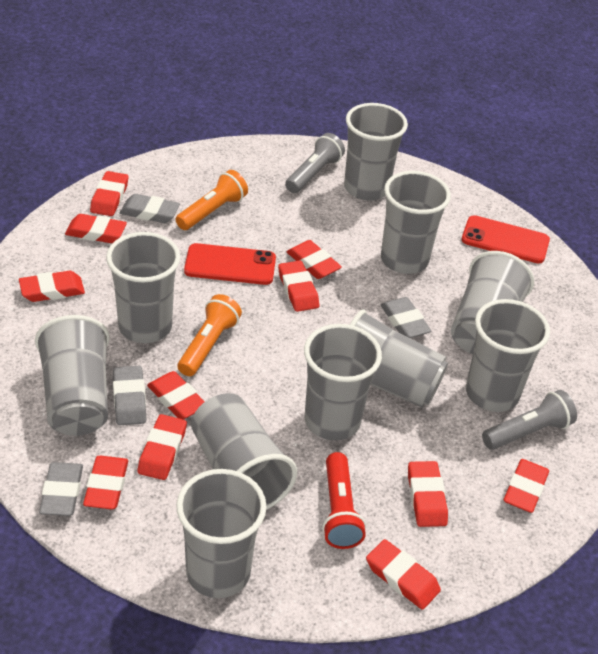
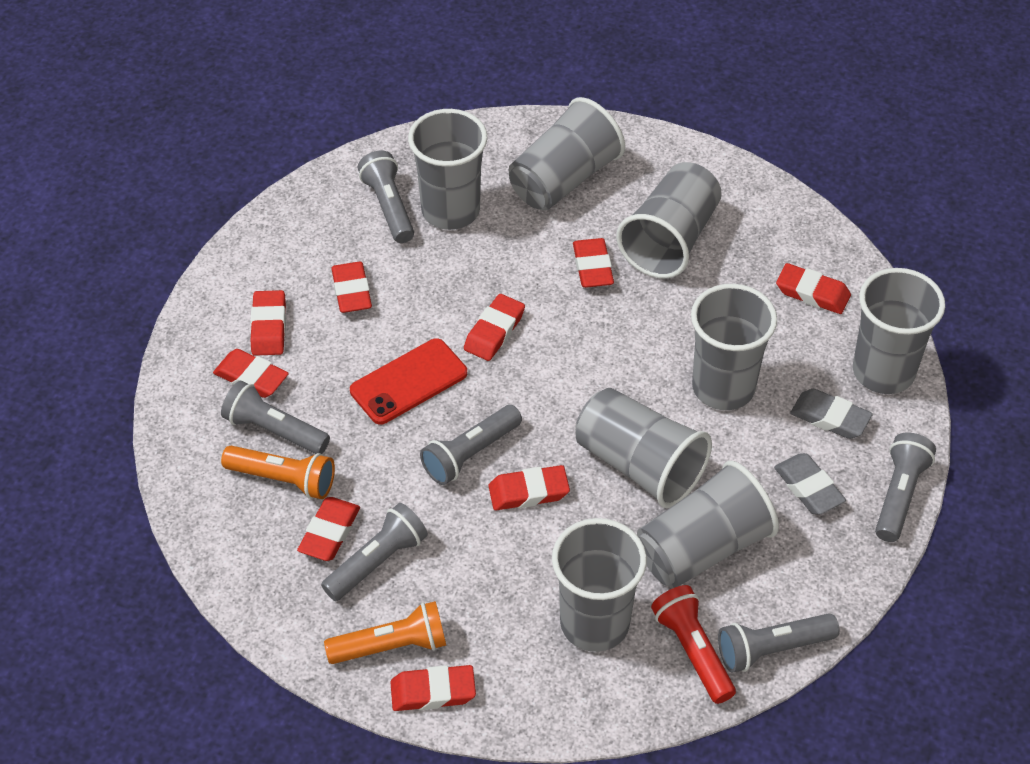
grey cup: [35,315,110,436] [106,232,180,343] [176,469,267,598] [191,393,297,510] [304,324,382,440] [344,103,408,201] [350,309,448,407] [381,171,451,274] [451,251,534,354] [466,299,550,412] = 10 -> [408,109,487,230] [509,97,625,210] [552,518,647,652] [575,388,712,508] [616,162,722,278] [637,461,779,588] [691,284,777,410] [853,268,945,394] = 8
grey eraser: [39,462,83,516] [113,366,146,425] [120,194,180,223] [381,297,431,338] = 4 -> [774,453,846,515] [790,389,873,439] = 2
grey flashlight: [285,133,345,193] [482,390,577,450] = 2 -> [221,381,330,454] [321,503,428,601] [358,151,414,243] [420,405,522,485] [718,613,840,673] [875,433,936,542] = 6
red eraser: [19,271,85,302] [65,214,127,243] [83,456,128,509] [90,171,128,216] [137,414,187,480] [147,371,205,419] [278,261,319,312] [286,240,342,279] [366,539,441,610] [408,461,448,527] [504,459,549,513] = 11 -> [213,349,289,398] [250,290,286,356] [297,497,360,561] [331,262,372,313] [390,665,476,711] [464,294,525,361] [488,465,570,510] [573,238,614,288] [776,263,851,314] = 9
red phone: [184,243,276,285] [462,215,550,263] = 2 -> [350,338,467,425] = 1

